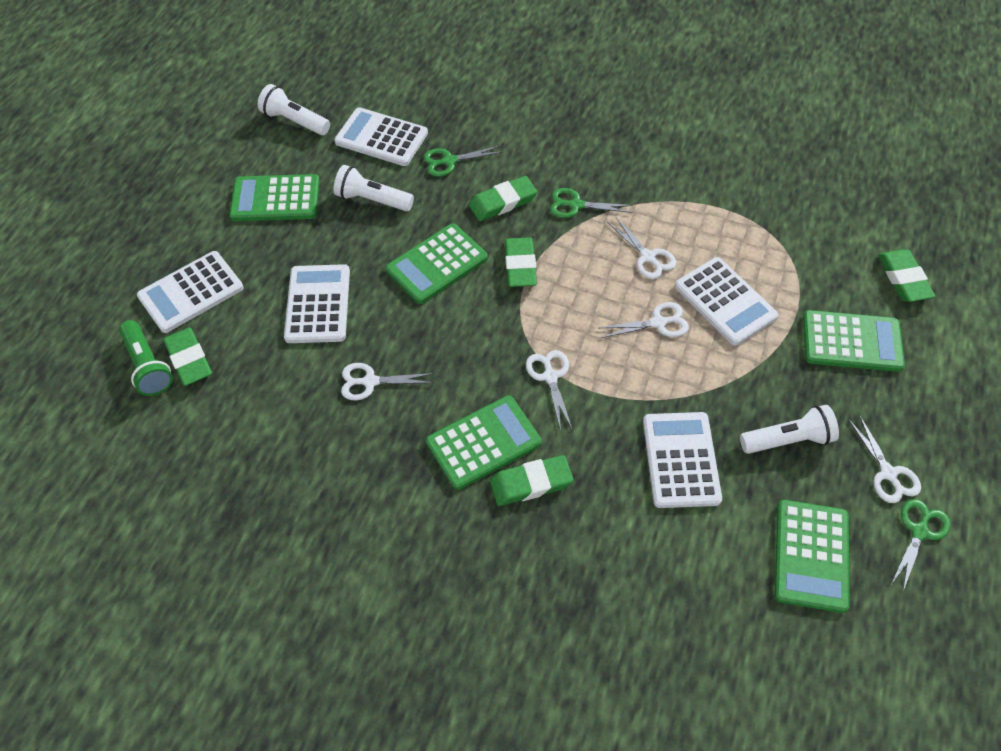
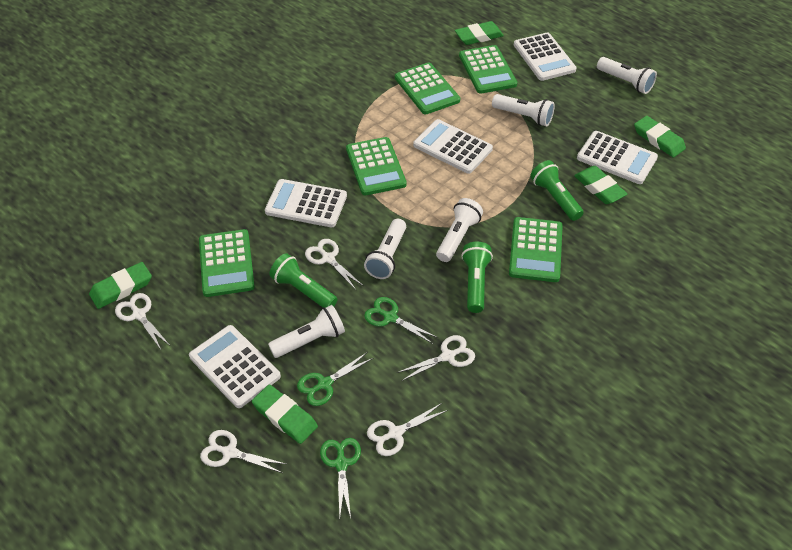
green flashlight: [119,320,173,396] = 1 -> [269,253,338,308] [461,242,493,313] [530,160,584,221] = 3
white flashlight: [258,84,330,135] [334,165,414,211] [740,405,839,454] = 3 -> [268,305,345,358] [364,219,406,279] [436,198,483,262] [492,94,555,126] [597,57,657,94] = 5

